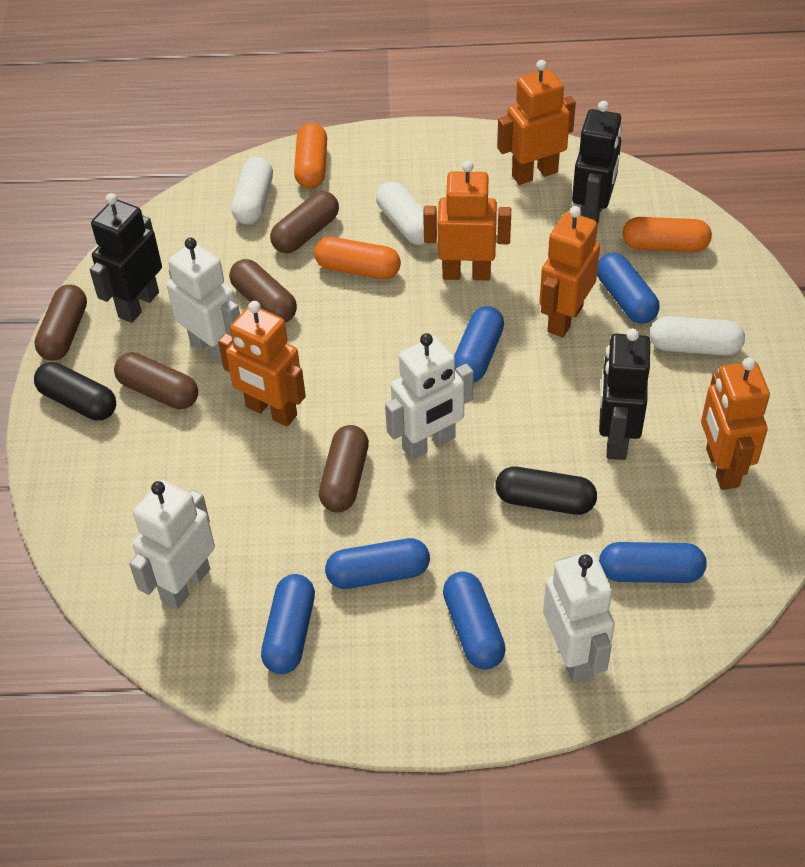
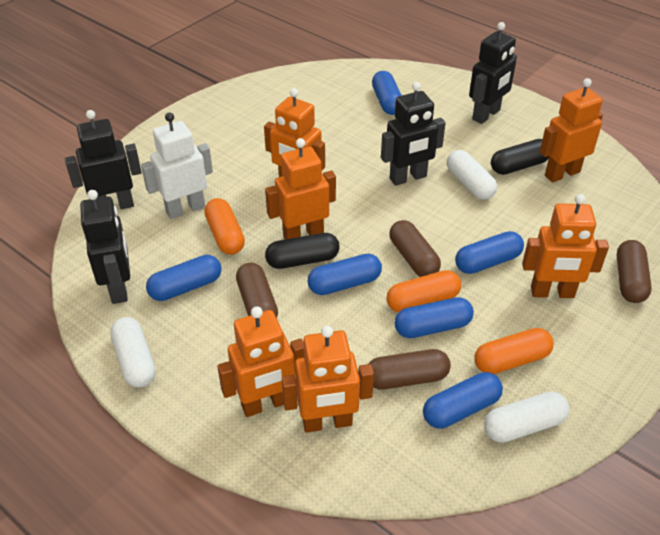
black robot: [90,193,162,323] [572,101,622,223] [599,328,650,460] = 3 -> [65,110,142,209] [80,190,130,304] [381,82,446,186] [469,22,517,124] = 4
brown capsule: [34,285,87,361] [114,353,198,409] [229,259,297,322] [270,191,339,253] [319,425,369,512] = 5 -> [236,263,278,318] [369,349,451,390] [389,220,441,277] [617,240,652,303] = 4
orange robot: [218,301,306,427] [423,161,511,280] [497,60,576,185] [539,206,600,338] [701,358,770,490] = 5 -> [217,306,304,417] [264,88,325,177] [265,138,336,239] [282,326,374,433] [522,194,609,298] [540,78,603,182] = 6
white robot: [129,480,215,610] [167,238,240,365] [385,333,474,460] [543,552,615,683] = 4 -> [141,112,213,219] = 1

